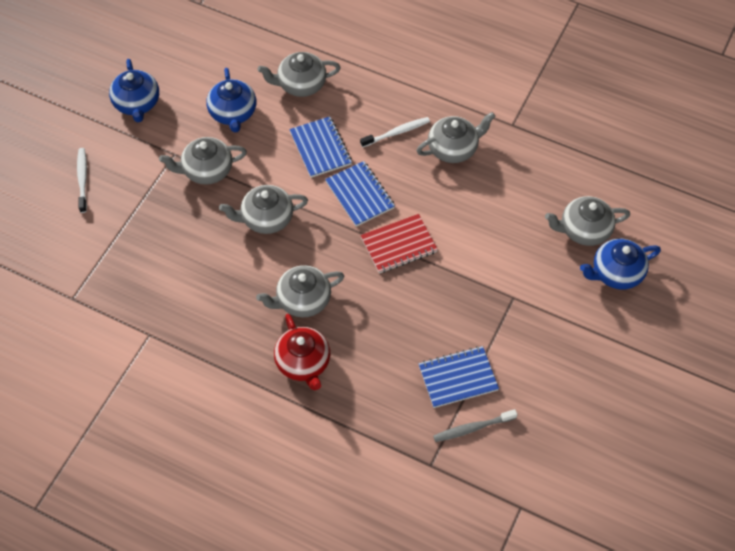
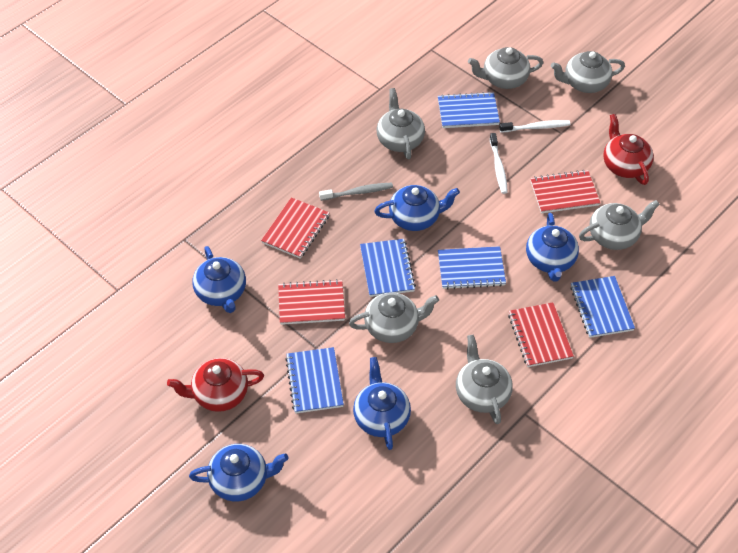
blue notebook: [289,116,352,178] [325,161,395,227] [419,346,499,408] = 3 -> [285,347,344,414] [360,239,416,297] [438,92,500,128] [438,246,506,289] [570,276,635,338] = 5
blue teapot: [109,59,159,122] [206,68,256,133] [580,239,661,290] = 3 -> [189,444,289,502] [192,246,246,313] [353,357,411,450] [375,185,460,231] [526,213,579,282] = 5
red notebook: [361,214,438,273] = 1 -> [261,197,329,259] [278,279,345,325] [508,302,574,367] [530,170,600,213] = 4
red teapot: [274,314,330,390] = 1 -> [167,358,264,412] [603,114,654,185] = 2

